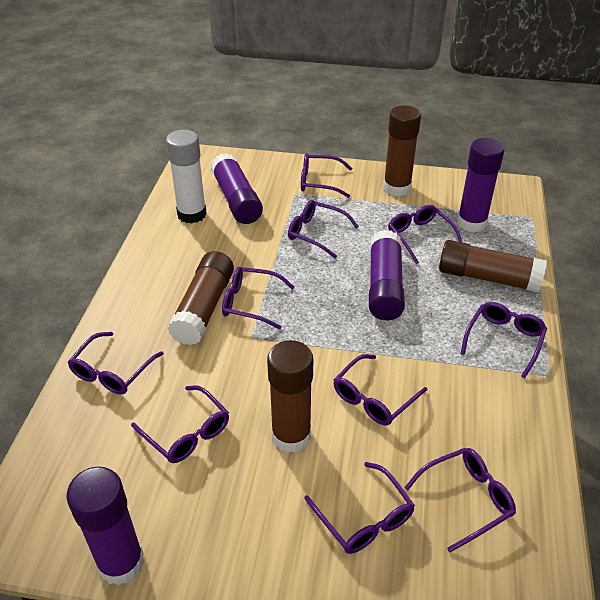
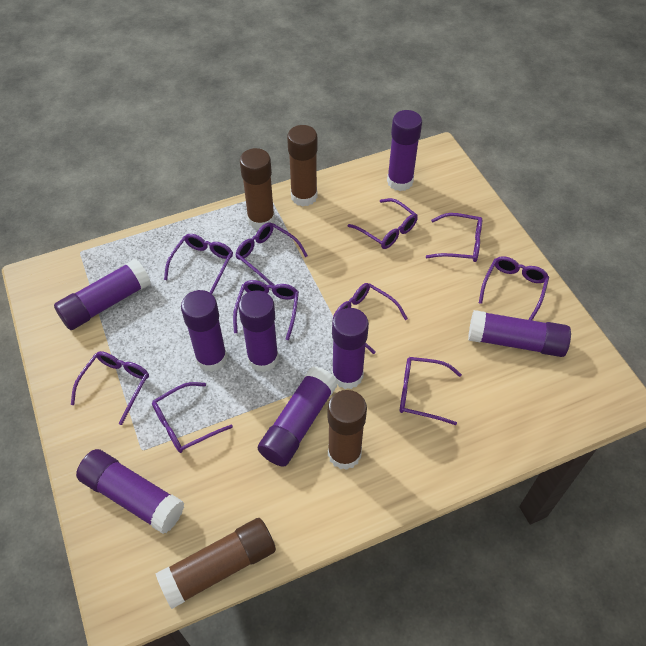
purple glue stick: [66,467,144,585] [211,153,263,224] [369,230,405,320] [457,138,504,232] = 4 -> [54,259,151,330] [76,449,184,534] [181,290,227,372] [238,290,279,372] [258,366,338,467] [332,308,369,389] [387,110,422,191] [468,310,571,357] = 8
white glue stick: [166,130,207,224] = 1 -> none = 0

